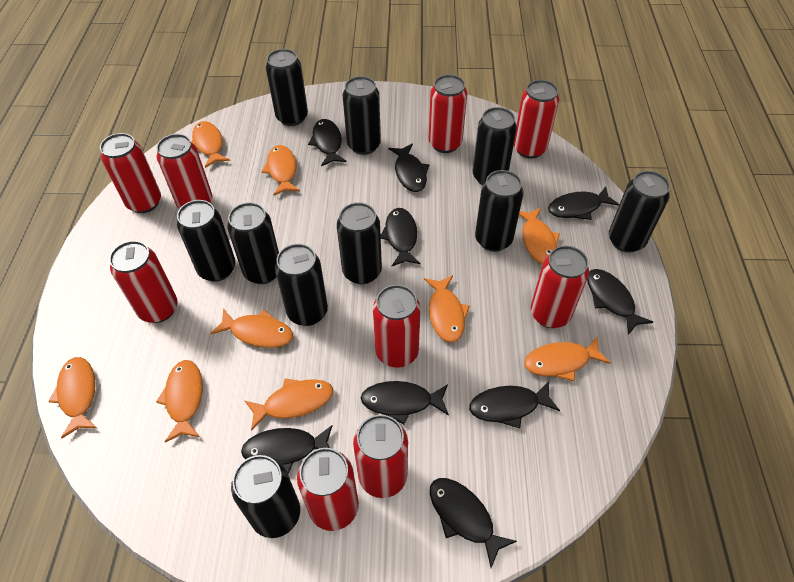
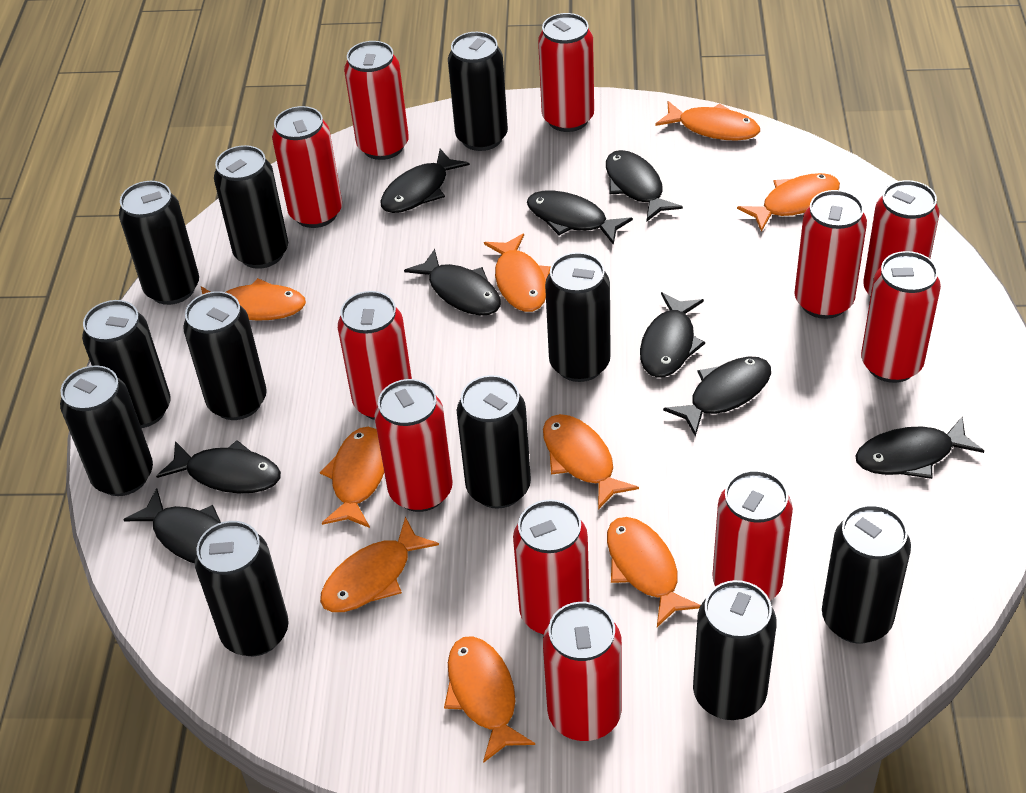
black can: [177,200,236,282] [227,202,279,284] [231,455,300,538] [266,49,308,126] [275,244,328,326] [337,202,382,284] [343,76,381,155] [472,107,517,185] [475,170,524,252] [609,171,670,253] = 10 -> [60,365,153,496] [82,300,171,428] [119,181,199,305] [183,291,267,420] [195,521,289,656] [214,145,288,269] [448,32,508,151] [457,375,531,509] [545,252,611,382] [693,580,777,720] [822,505,911,644] = 11
red can: [100,133,161,213] [109,241,178,323] [156,134,213,209] [297,448,359,531] [353,415,408,498] [373,285,421,367] [428,75,467,153] [514,80,559,159] [531,246,589,328] = 9 -> [272,106,342,228] [338,291,412,420] [344,41,409,160] [374,379,453,512] [513,499,589,635] [538,13,594,132] [543,602,622,741] [712,470,793,601] [794,190,867,319] [861,251,941,383] [863,180,939,297] = 11

